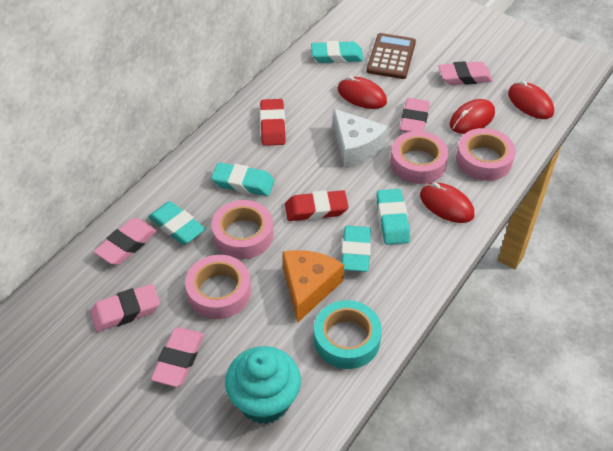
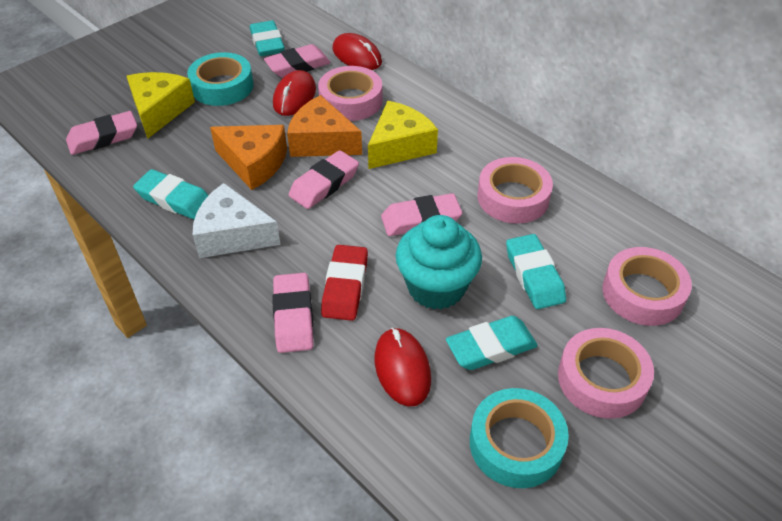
brown calculator: [366,33,416,79] = 1 -> none = 0
orange cheese: [282,250,344,323] = 1 -> [210,125,287,190] [287,95,362,157] = 2
red eraser: [260,99,286,146] [285,190,348,221] = 2 -> [321,245,368,321] = 1
red mouse: [338,76,387,109] [420,182,474,223] [449,99,495,134] [508,81,554,119] = 4 -> [273,70,316,116] [332,33,382,70] [375,328,431,406] = 3
turquoise eraser: [148,201,205,245] [211,162,275,196] [311,41,363,63] [341,226,371,272] [376,189,410,245] = 5 -> [133,169,209,219] [250,20,285,56] [446,316,538,370] [506,234,566,309] = 4
turquoise tape: [314,300,382,369] = 1 -> [187,52,253,106] [470,388,569,488] = 2
yellow cheese: none = 0 -> [127,72,195,139] [368,101,438,169] = 2

